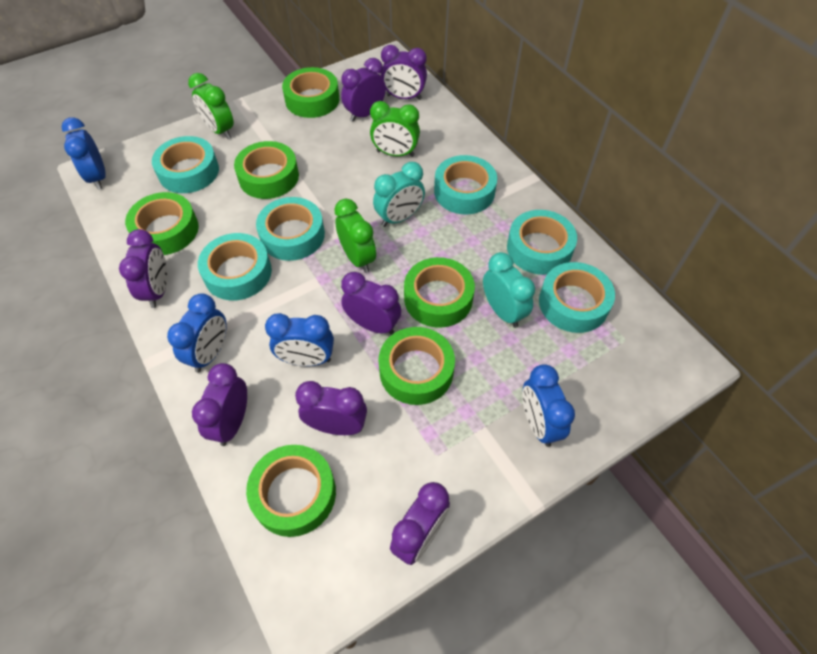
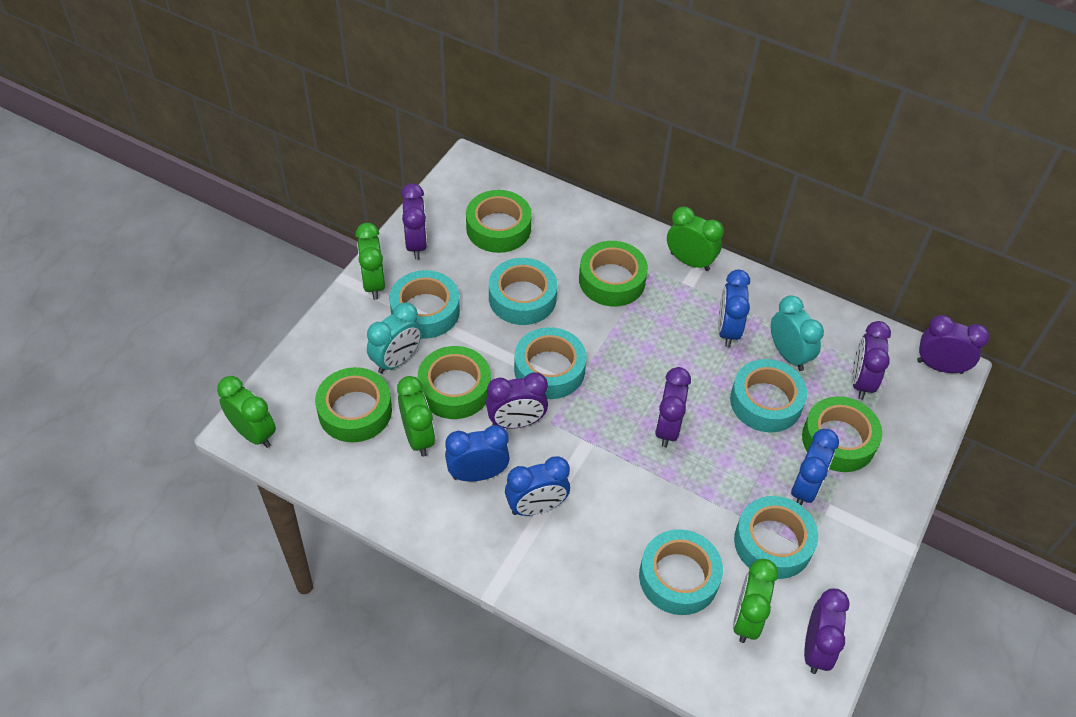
green clock: [188,73,234,139] [334,199,376,273] [370,101,420,157] = 3 -> [217,376,276,448] [356,223,385,300] [397,376,435,457] [667,206,724,271] [733,559,778,643] = 5
green tape: [125,192,199,255] [234,141,299,199] [246,445,336,537] [282,67,339,118] [378,327,455,405] [404,257,475,328] = 6 -> [315,367,392,442] [418,346,491,419] [466,190,532,253] [579,241,648,306] [802,396,882,472] = 5
purple clock: [119,229,168,308] [192,363,247,446] [295,381,367,435] [341,58,386,122] [341,272,401,335] [381,45,427,100] [390,482,450,565] = 7 -> [401,183,427,259] [486,372,548,429] [655,367,691,447] [804,588,850,674] [852,321,891,399] [917,315,989,374] = 6

